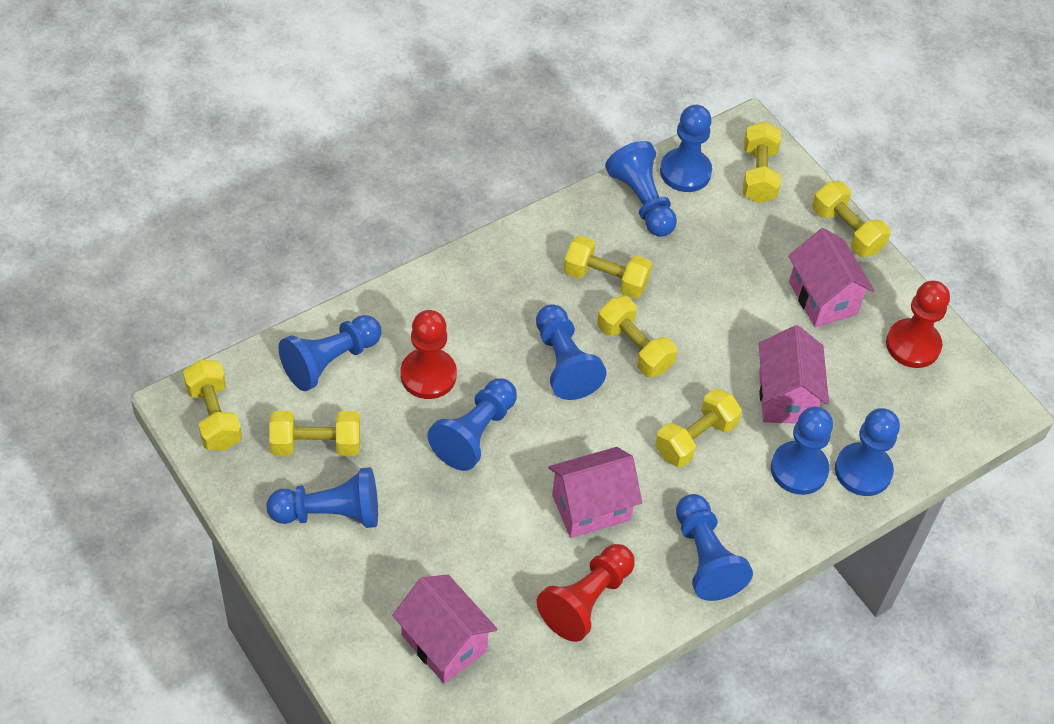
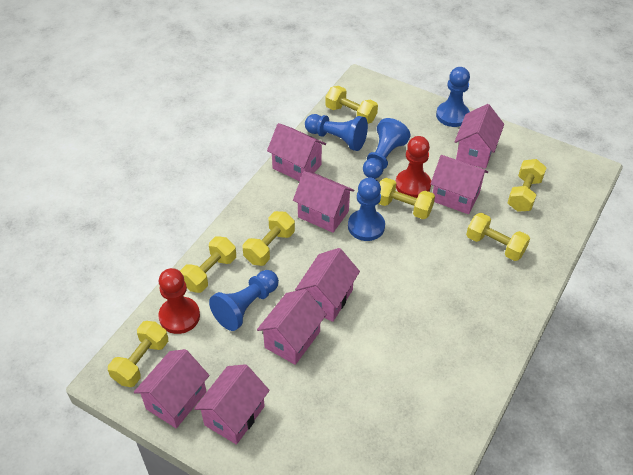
blue pawn: [267,467,378,528] [279,315,381,391] [427,378,517,471] [536,304,607,400] [605,141,677,237] [660,105,712,192] [676,494,753,601] [771,407,833,495] [835,408,900,496] = 9 -> [209,270,279,331] [305,114,368,151] [348,177,385,241] [363,118,410,179] [436,67,470,127] = 5
pink house: [392,575,498,683] [549,447,642,538] [759,325,829,424] [788,228,875,327] = 4 -> [134,349,209,428] [194,364,270,445] [257,289,327,365] [267,123,326,181] [293,171,354,233] [295,248,360,322] [430,155,488,214] [455,104,504,169] = 8
red pawn: [400,310,457,399] [537,544,635,642] [886,281,950,368] = 3 -> [158,268,200,334] [396,136,431,198] = 2

